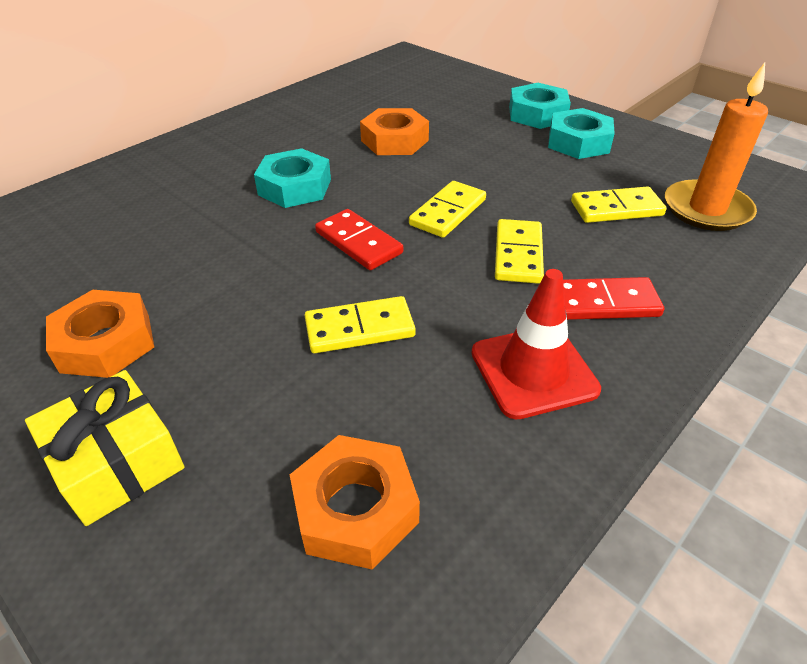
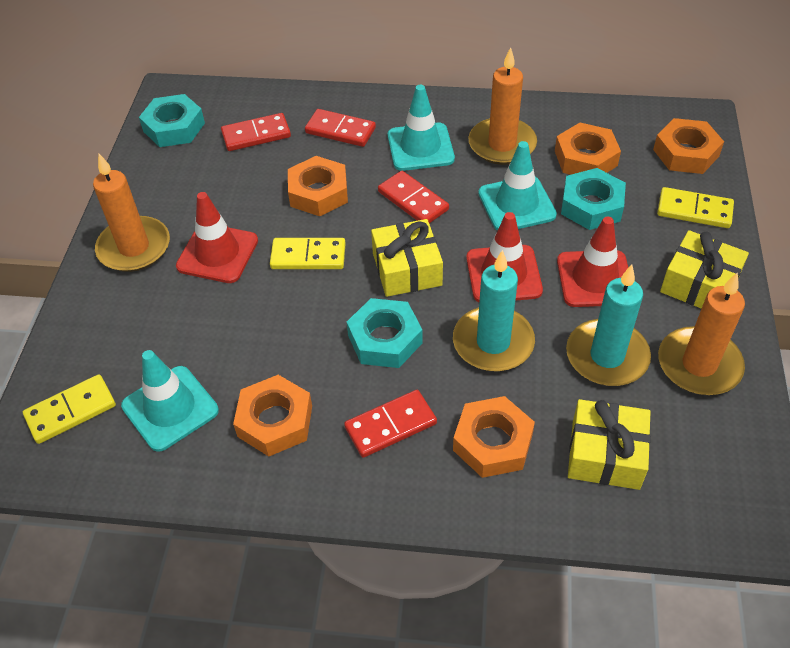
orange candle: [665,63,768,231] = 1 -> [93,154,170,272] [468,47,537,165] [658,273,745,395] = 3
orange nut: [46,290,154,378] [290,435,420,569] [360,108,429,155] = 3 -> [233,375,312,456] [288,156,348,216] [453,396,535,478] [555,123,621,175] [653,118,724,174] = 5
red domino: [315,209,403,270] [563,277,664,320] = 2 -> [221,113,291,151] [305,109,376,147] [344,390,437,458] [378,171,449,223] = 4
red traffic cone: [472,269,601,419] = 1 -> [176,192,258,283] [466,212,543,302] [557,217,628,307] = 3
turquoise candle: none = 0 -> [453,250,535,371] [566,264,651,386] = 2
turquoise traffic cone: none = 0 -> [121,350,219,452] [388,85,455,171] [478,141,557,231] = 3
yellow domino: [304,296,416,353] [409,181,486,238] [495,219,544,284] [571,186,667,223] = 4 -> [23,374,116,444] [270,238,346,269] [657,187,734,228] = 3
yellow gift: [25,370,185,526] = 1 -> [371,219,443,297] [568,399,651,490] [660,230,749,309] = 3

